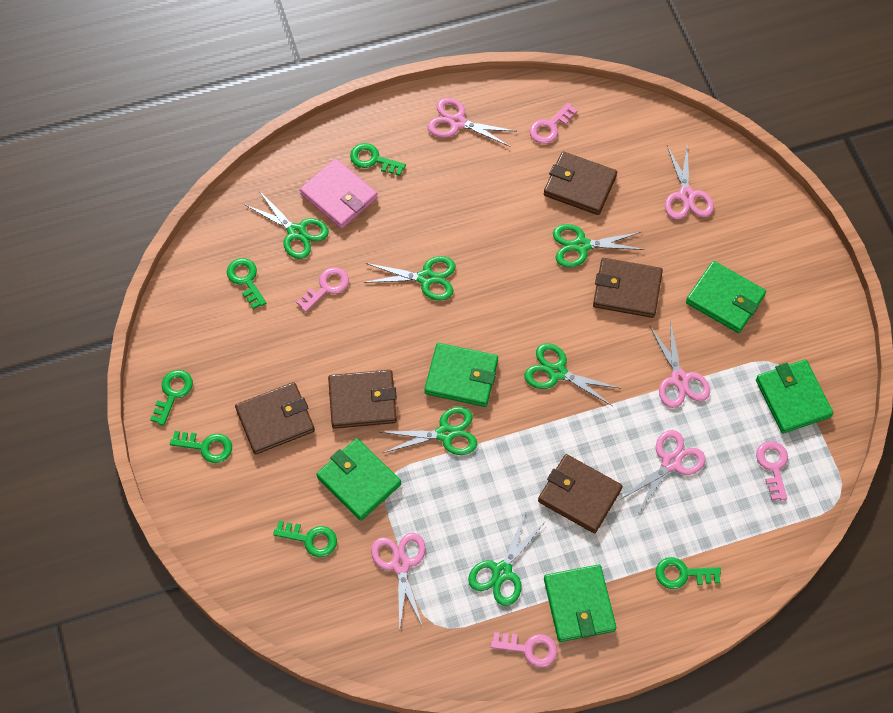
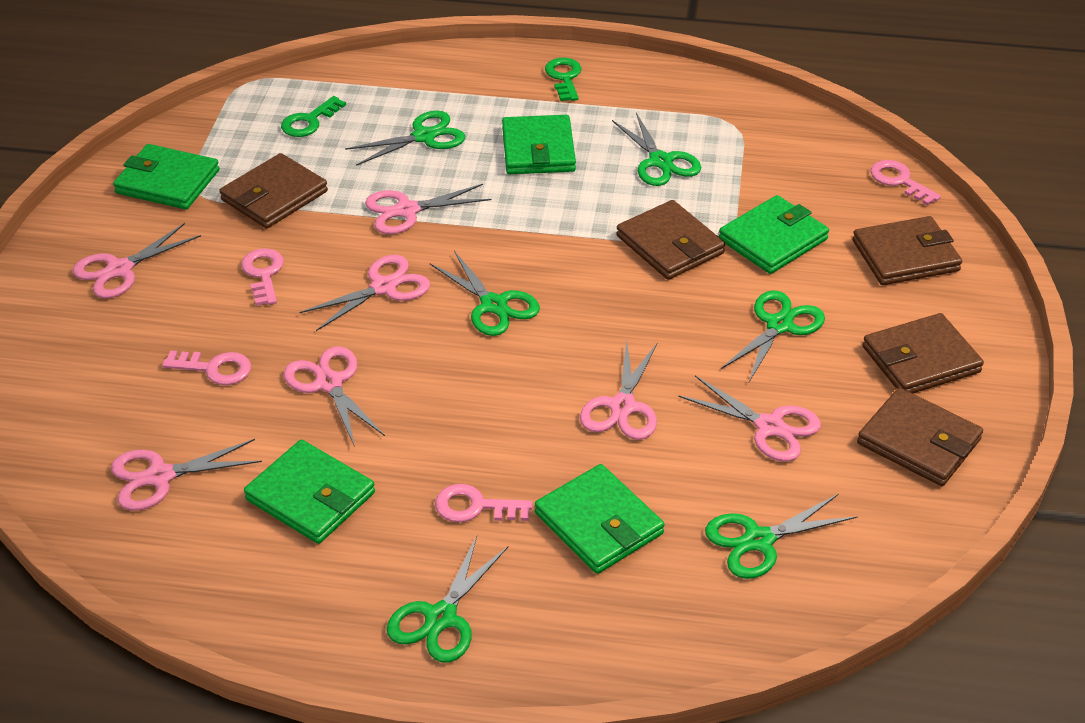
green key: [150,370,193,426] [170,431,232,463] [227,258,266,309] [273,521,337,557] [350,143,406,176] [656,557,721,589] = 6 -> [281,96,346,137] [545,58,582,101] = 2
pink scissors: [371,533,425,631] [427,98,515,147] [621,430,706,515] [650,321,710,408] [665,146,714,220] = 5 -> [73,223,201,298] [111,439,262,511] [284,346,385,447] [300,255,430,331] [365,184,492,234] [580,341,658,440] [678,375,821,462] = 7
pink wallet: [300,158,378,229] = 1 -> none = 0

